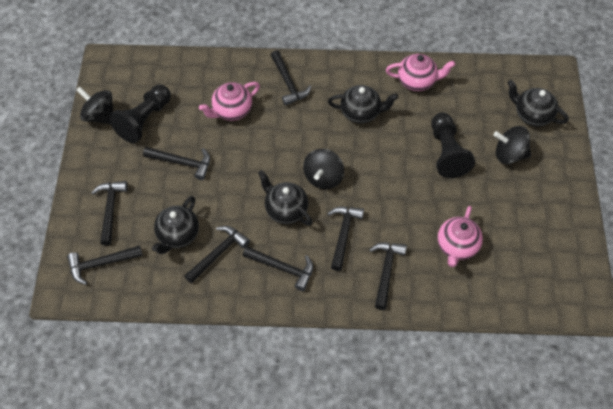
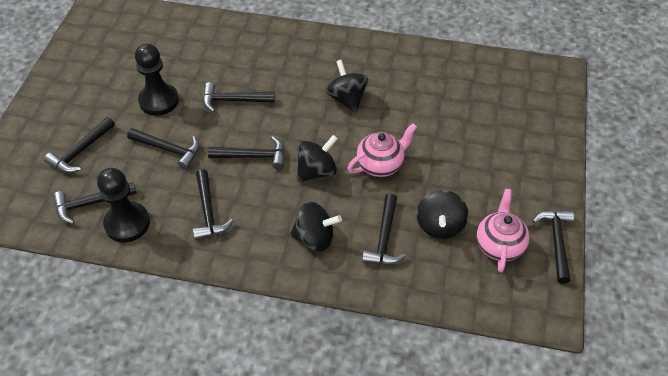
black spinning top: [77,87,113,124] [303,149,344,189] [494,126,531,164] = 3 -> [290,202,342,252] [297,135,338,182] [326,59,368,113] [417,190,468,239] = 4
black teapot: [152,196,199,254] [258,170,312,226] [328,85,398,124] [507,80,569,126] = 4 -> none = 0
pink teapot: [199,82,260,121] [386,54,455,91] [438,206,483,267] = 3 -> [347,123,417,177] [477,189,530,272] = 2

